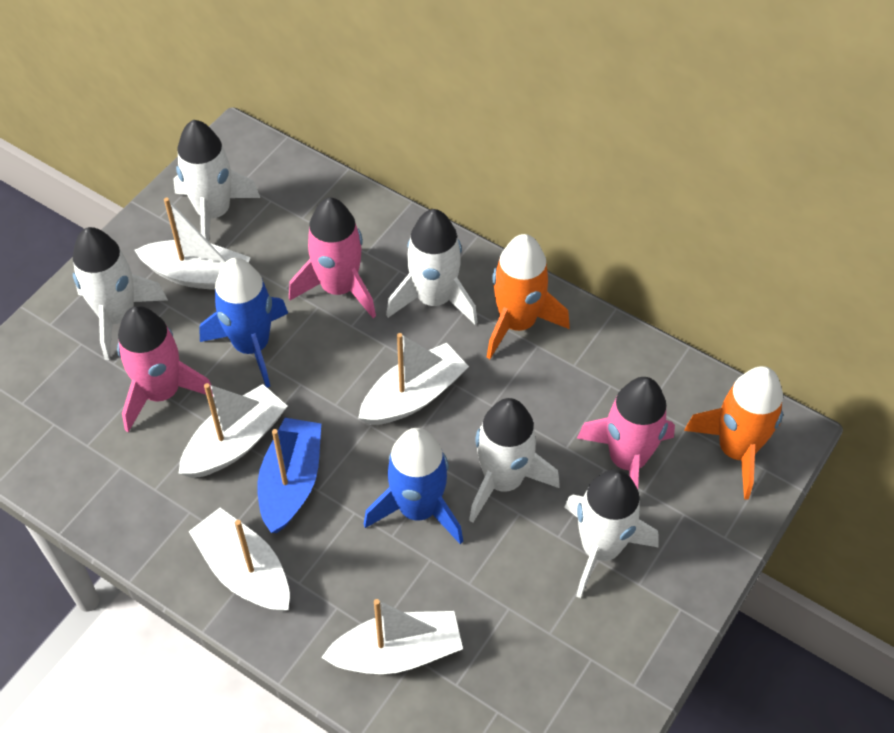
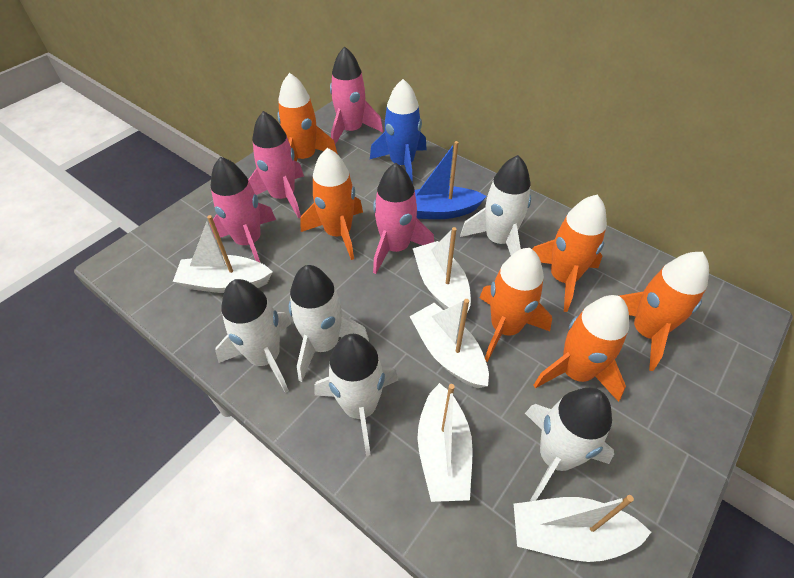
blue rocket: [199,258,288,388] [364,428,463,544] = 2 -> [370,79,427,181] = 1
orange rocket: [487,234,570,359] [684,366,783,500] = 2 -> [277,73,338,162] [300,148,363,260] [480,248,552,362] [532,195,607,312] [534,295,629,402] [620,252,709,371] = 6
pink rocket: [117,306,213,432] [289,198,376,318] [577,377,675,489] = 3 -> [210,156,276,262] [248,111,304,219] [330,46,383,145] [373,163,434,274] = 4

